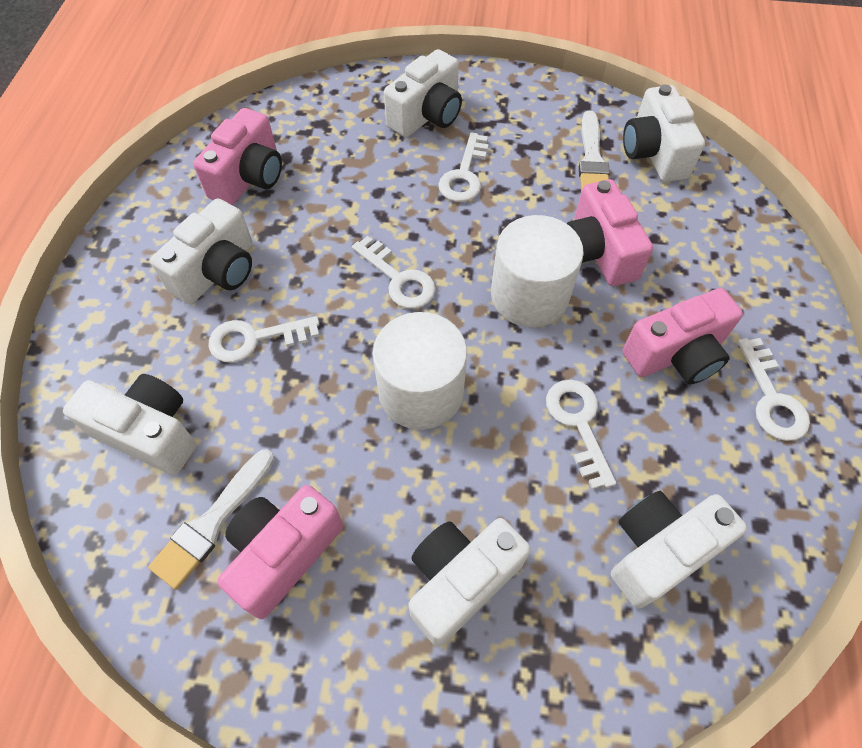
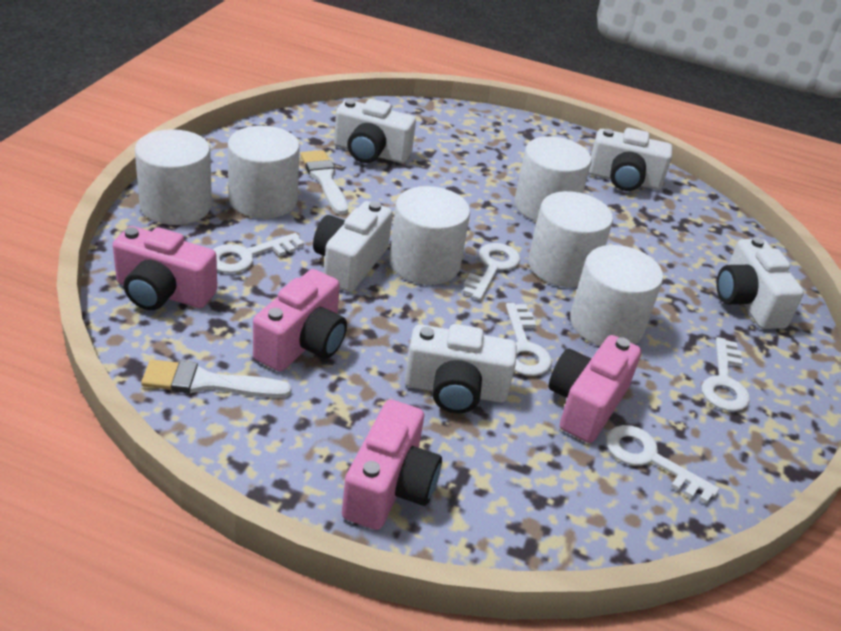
white camera: [63,374,196,475] [150,198,253,304] [384,49,462,137] [408,518,531,647] [611,491,747,609] [623,84,705,182] = 6 -> [313,201,393,292] [334,99,416,163] [405,324,517,414] [589,128,672,191] [717,237,804,329] = 5
white cylinder: [373,312,467,430] [491,215,584,327] = 2 -> [135,129,212,225] [228,126,300,219] [389,186,470,285] [514,136,591,221] [528,191,613,288] [570,245,663,346] = 6

